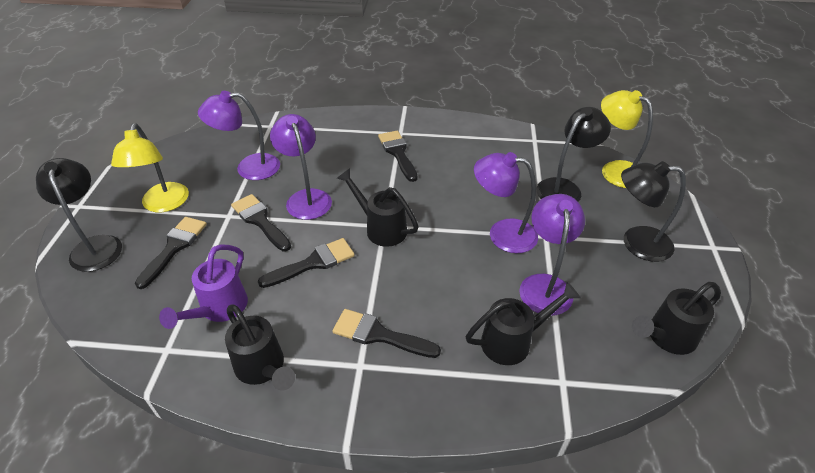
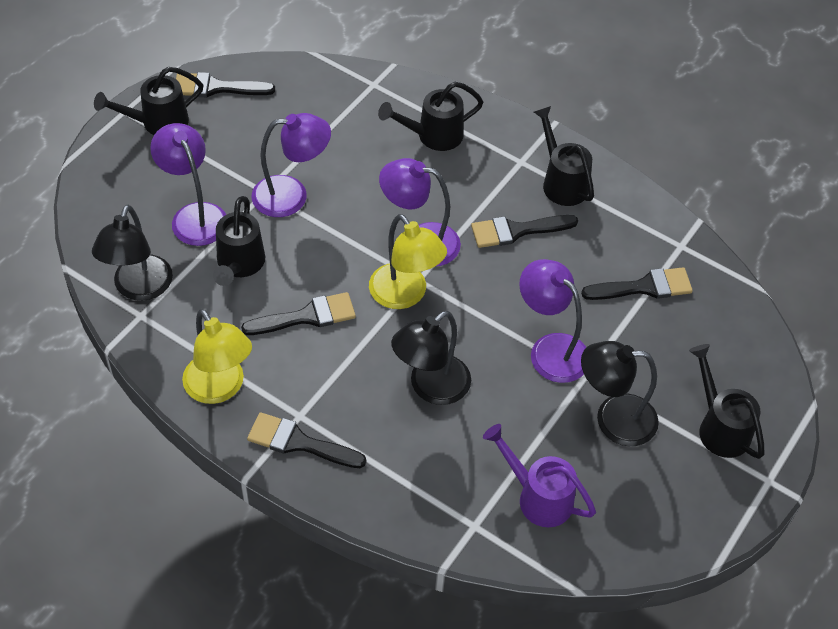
black watering can: [225,305,295,391] [337,168,419,247] [466,282,581,365] [632,282,721,355] = 4 -> [94,67,203,135] [213,196,265,286] [378,82,483,151] [534,106,594,206] [689,344,764,459] = 5

